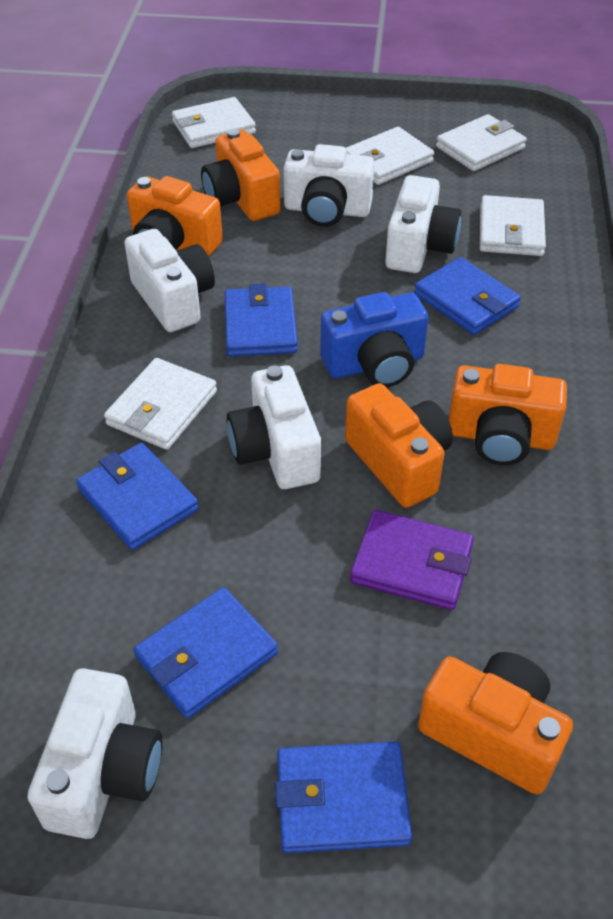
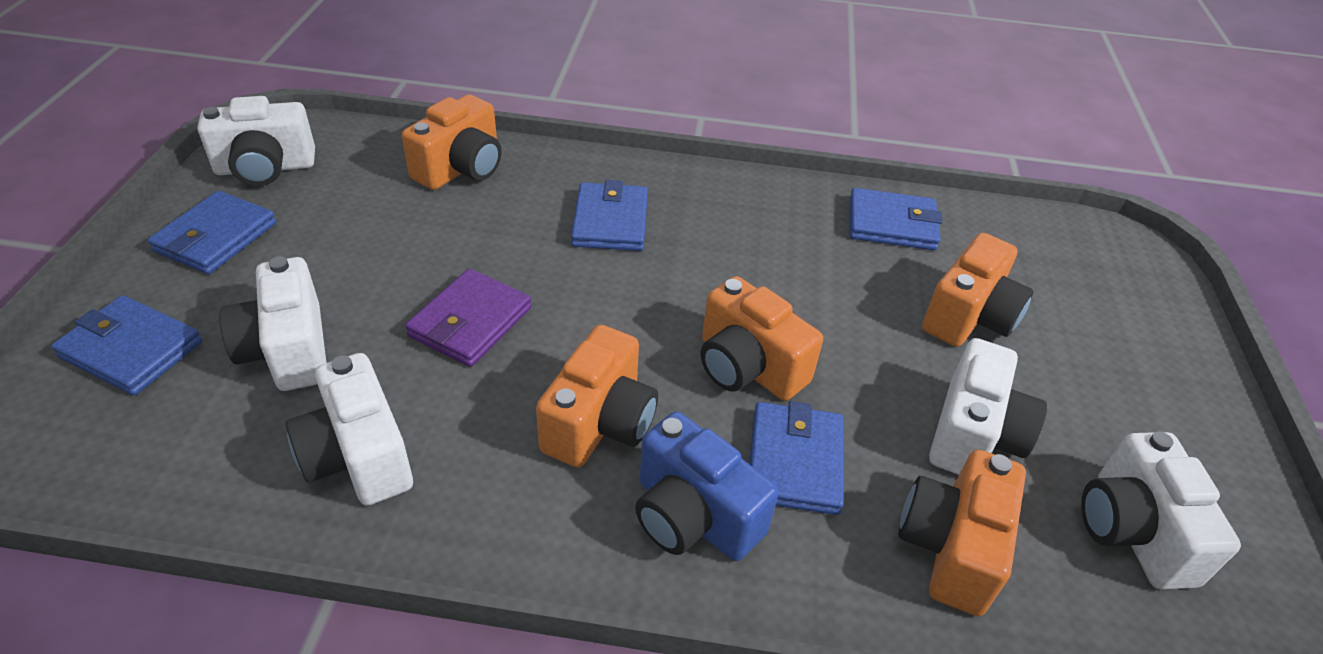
white wallet: [104,358,217,450] [172,97,256,148] [346,127,434,185] [436,114,527,171] [480,195,546,256] = 5 -> none = 0

